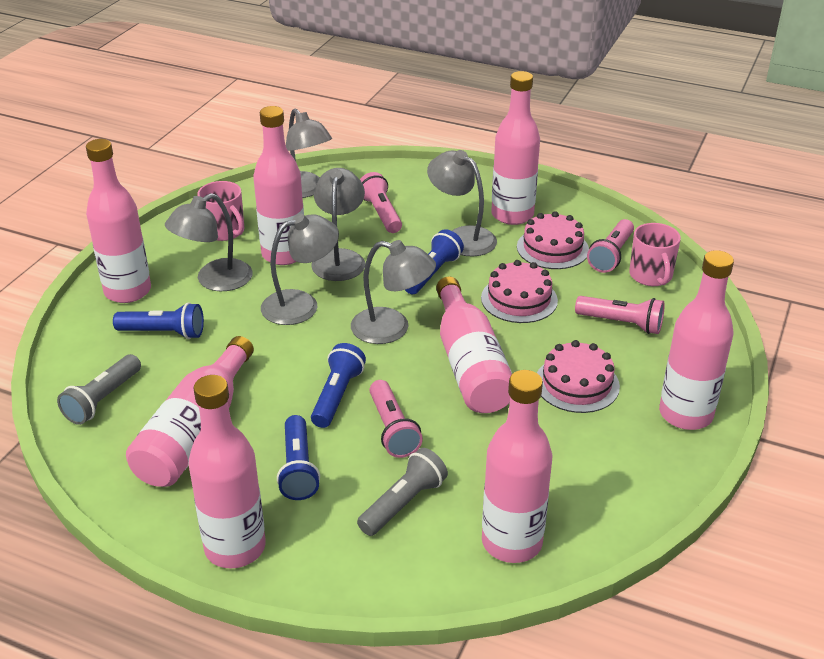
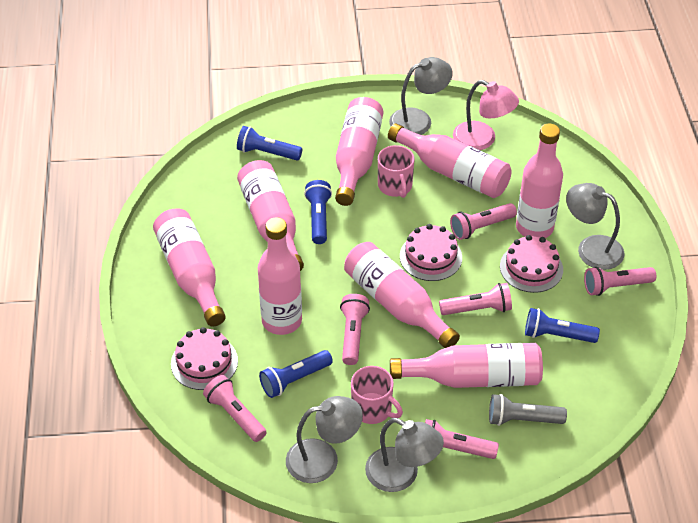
grey flashlight: [57,354,141,425] [357,448,448,536] = 2 -> [489,394,567,426] = 1
grey lamp: [165,193,253,291] [261,213,339,325] [286,109,332,198] [312,168,365,281] [351,240,436,344] [427,150,497,257] = 6 -> [286,396,363,483] [365,418,444,492] [389,57,453,135] [566,183,624,270] = 4
pink flashlight: [360,172,402,233] [369,380,423,458] [575,296,665,334] [587,219,634,273] = 4 -> [203,375,267,442] [340,294,370,365] [425,419,499,459] [439,283,512,315] [450,203,517,240] [584,266,656,296] = 6
pink lamp: none = 0 -> [453,80,519,150] = 1

